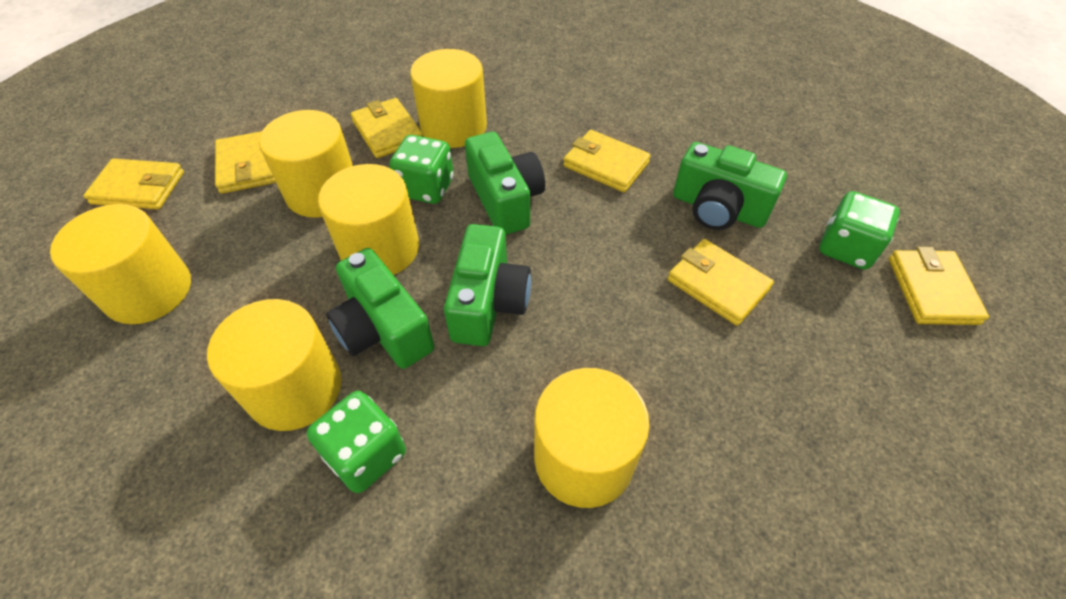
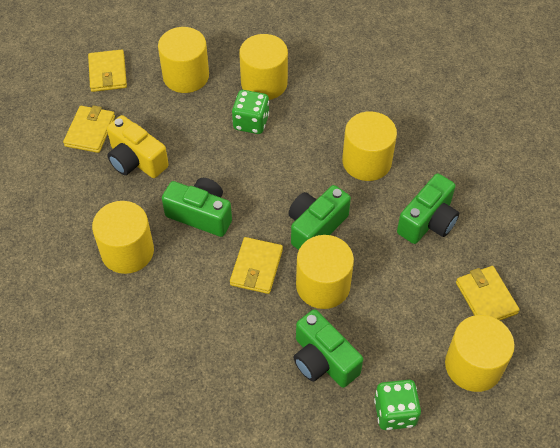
green dice: [307,391,406,493] [389,135,454,204] [819,191,900,270] = 3 -> [232,90,269,134] [374,380,421,430] = 2
yellow camera: none = 0 -> [107,115,169,178] = 1
yellow wallet: [83,158,184,210] [215,131,276,194] [351,98,423,158] [563,130,651,192] [667,239,774,326] [889,247,989,325] = 6 -> [63,105,115,153] [88,49,127,92] [230,237,283,294] [456,266,520,321] = 4

